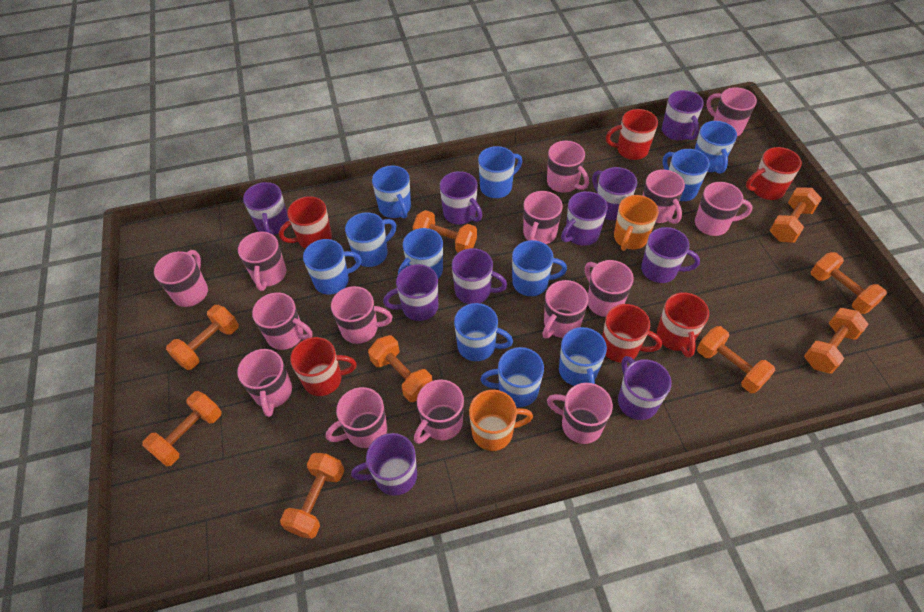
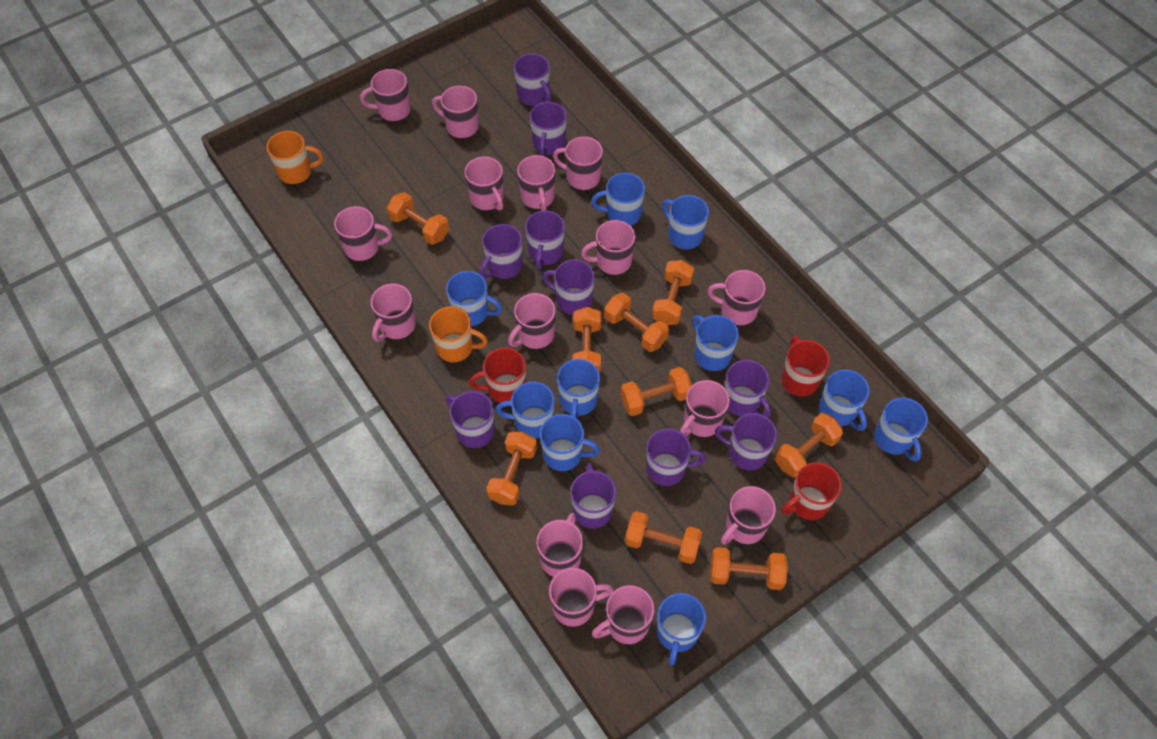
blue mug: [303,239,362,294] [345,212,396,267] [372,165,411,219] [398,228,443,278] [454,303,513,361] [478,146,522,198] [480,347,544,407] [512,240,567,296] [559,327,607,386] [663,149,710,201] [694,121,737,174] = 11 -> [446,271,502,326] [496,382,554,438] [540,414,600,471] [557,359,600,419] [591,173,645,226] [656,593,706,666] [662,195,709,249] [693,315,739,371] [819,369,870,431] [874,397,928,462] = 10
red mug: [279,196,332,249] [290,337,357,396] [602,304,662,362] [606,109,658,160] [657,292,709,358] [746,147,802,200] = 6 -> [469,348,526,403] [782,336,830,397] [782,462,842,520] = 3

